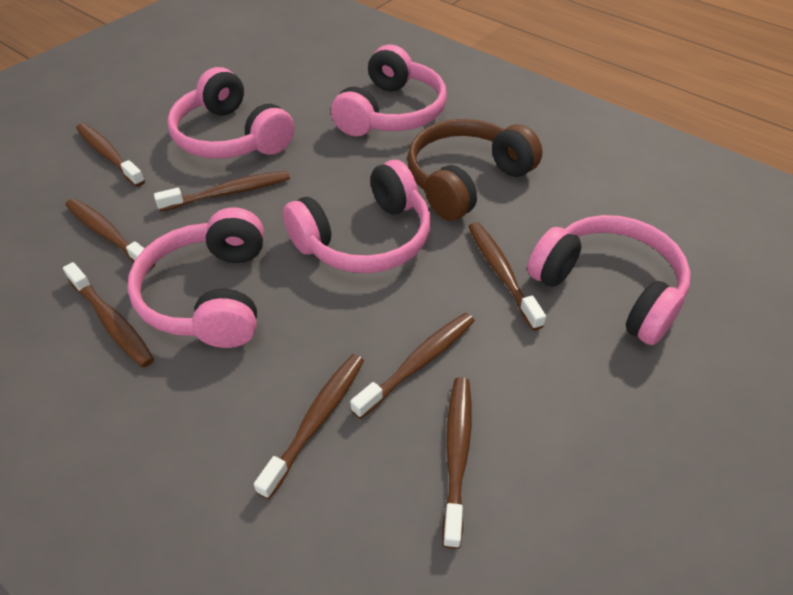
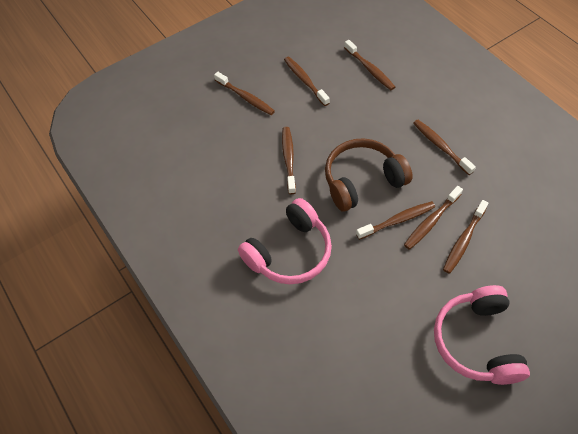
pink headphones: [127,207,264,348] [167,67,295,159] [283,160,431,273] [331,44,447,136] [527,215,691,345] = 5 -> [238,198,332,284] [434,285,530,385] = 2

